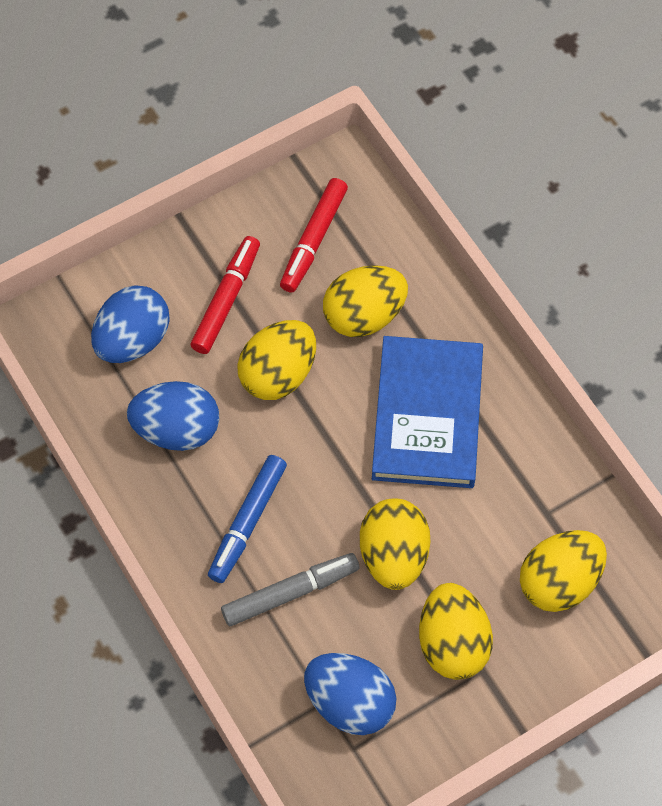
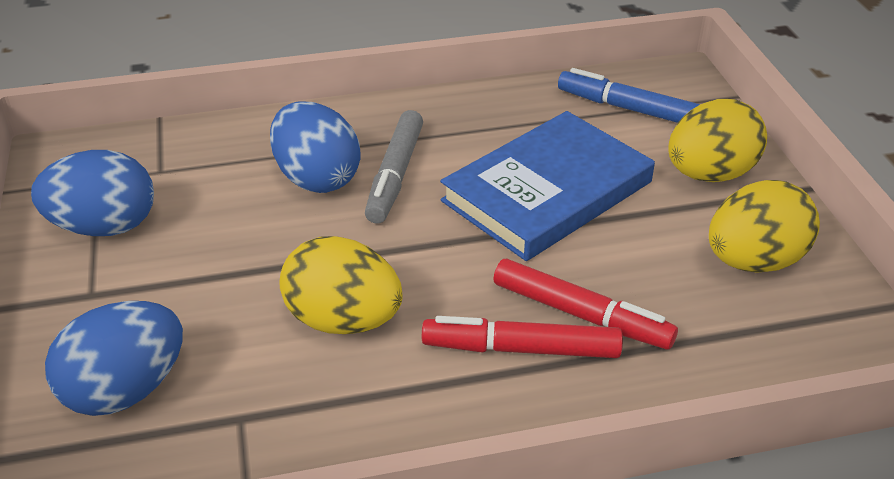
yellow egg: [237,320,316,400] [323,265,408,337] [360,498,430,590] [419,583,493,680] [520,530,607,612] = 5 -> [279,236,403,334] [668,99,767,182] [709,180,820,272] = 3

